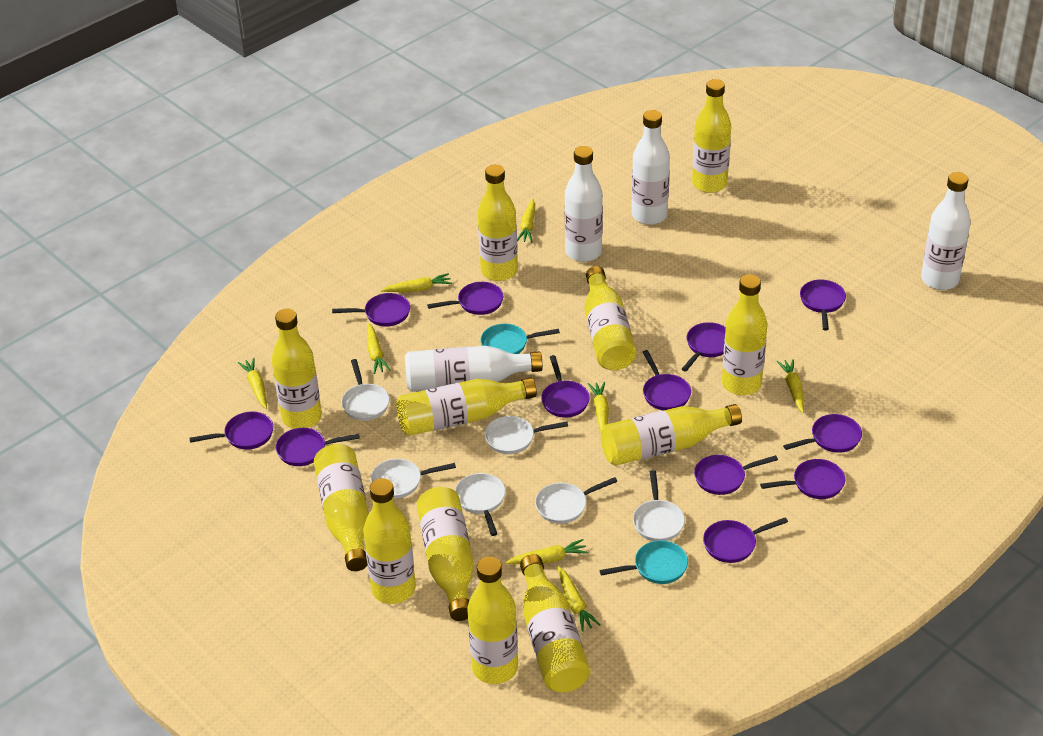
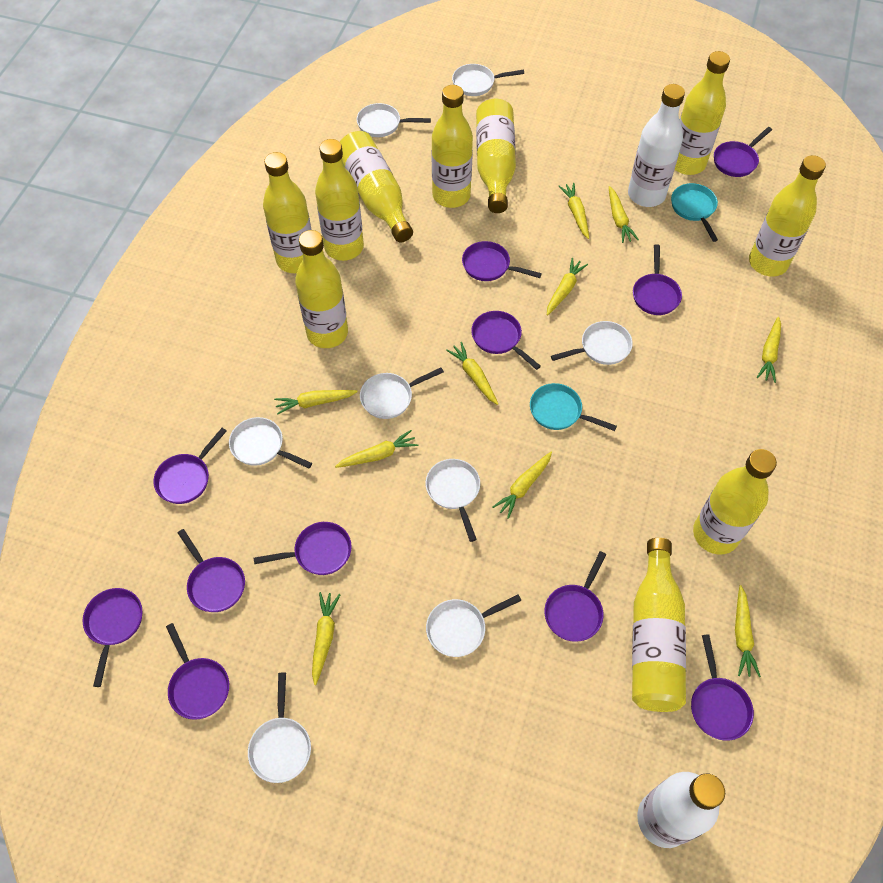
purple pan: [189,412,273,450] [276,428,360,466] [332,293,410,327] [427,282,503,315] [541,355,590,418] [643,350,691,411] [682,322,726,371] [694,455,778,495] [703,517,788,563] [760,459,845,499] [783,414,862,453] [800,279,846,331] = 12 -> [83,588,142,687] [153,428,227,504] [166,623,229,720] [178,529,245,612] [254,522,352,575] [462,241,542,281] [471,311,541,370] [544,551,606,642] [633,244,682,315] [691,634,754,741] [714,127,772,177] = 11
white bottle: [405,346,543,392] [564,146,603,262] [632,110,670,225] [921,172,971,290] = 4 -> [628,84,685,207] [637,772,725,848] = 2
white pan: [341,359,389,421] [370,459,456,499] [455,473,505,536] [485,416,568,454] [535,477,617,524] [633,470,685,541] = 6 -> [229,417,312,469] [248,672,311,783] [357,103,431,137] [360,368,444,419] [425,459,480,542] [426,595,521,657] [452,64,524,96] [551,321,633,365] = 8
yellow bottle: [272,309,322,429] [314,444,369,571] [363,478,416,604] [396,377,537,436] [417,487,474,621] [468,557,518,684] [478,165,518,281] [520,554,590,693] [585,266,636,370] [601,404,742,466] [692,79,731,193] [722,274,768,395] = 12 -> [263,152,312,273] [295,230,348,348] [315,139,364,261] [340,131,413,242] [432,85,473,208] [476,99,516,213] [632,538,686,712] [675,51,730,175] [693,449,777,555] [749,155,826,276] = 10
yellow carrot: [238,358,267,409] [367,323,391,374] [381,273,452,292] [505,539,588,564] [517,199,535,242] [557,566,600,632] [588,382,609,431] [777,359,804,413] = 8 -> [274,390,358,415] [312,592,341,685] [335,430,418,468] [446,342,498,405] [493,452,552,519] [547,258,588,316] [558,183,589,239] [609,186,639,243] [735,585,761,677] [757,317,781,383] = 10

